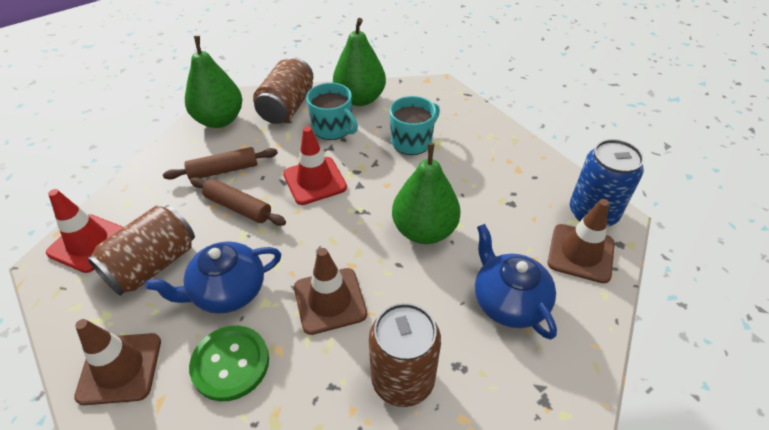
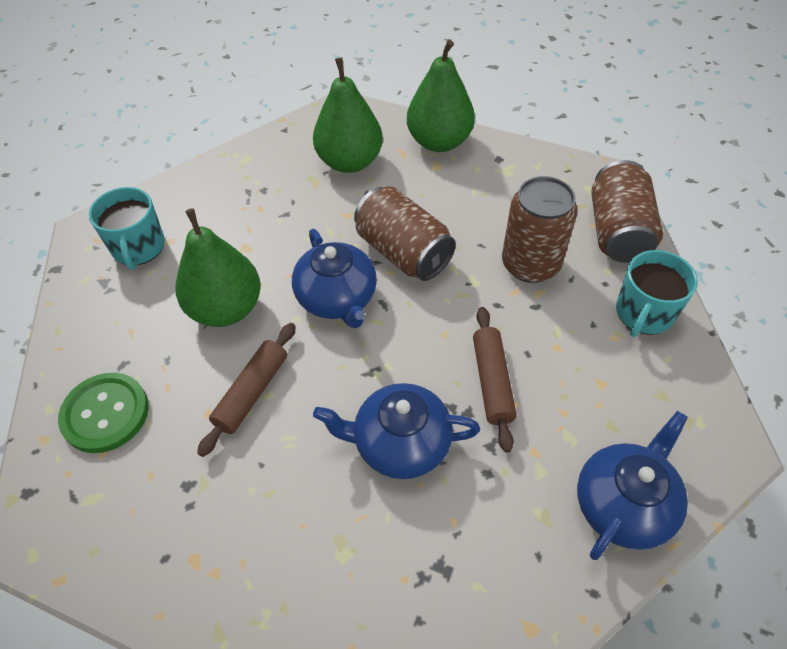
blue can: [570,139,644,227] = 1 -> none = 0
blue teapot: [145,241,281,314] [475,224,557,340] = 2 -> [292,229,377,328] [313,383,480,479] [577,411,688,560] = 3
brown traffic cone: [74,319,161,405] [294,248,367,335] [548,199,615,283] = 3 -> none = 0
red traffic cone: [46,189,123,273] [283,126,347,205] = 2 -> none = 0

